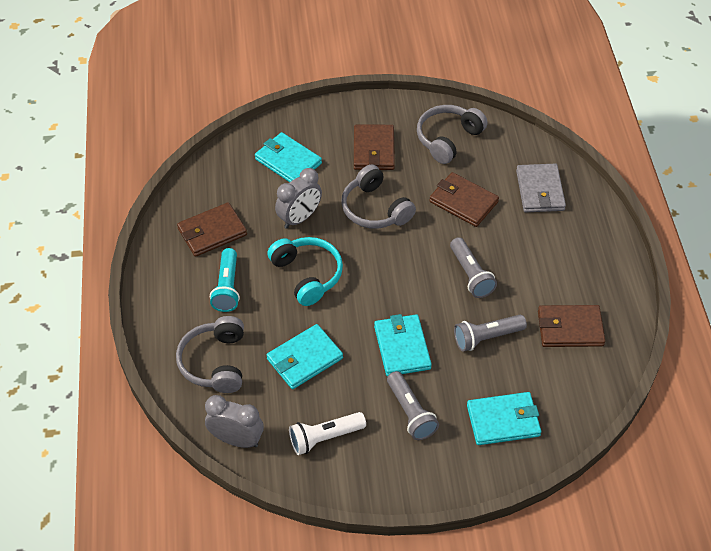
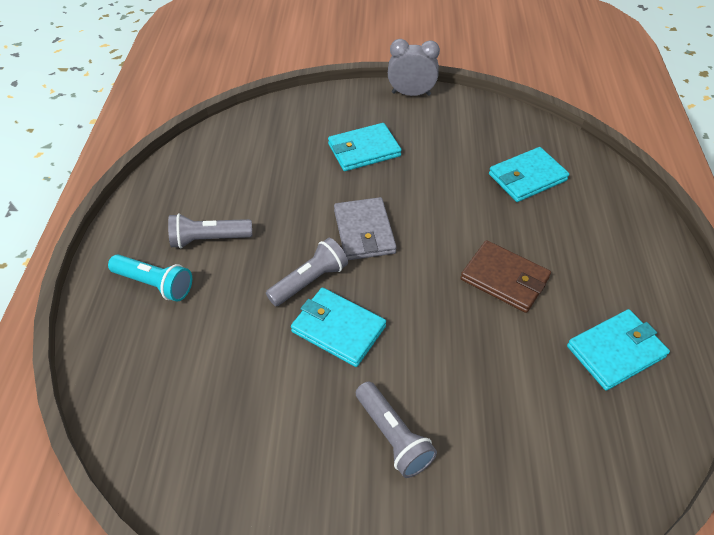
brown wallet: [177,202,247,257] [354,124,395,170] [429,172,499,227] [538,305,605,347] = 4 -> [460,240,551,313] = 1
grey clock: [205,395,264,448] [275,168,322,229] = 2 -> [388,39,440,96] = 1
grey headphones: [176,316,244,393] [341,164,416,229] [417,105,488,164] = 3 -> none = 0
turquoise headphones: [267,237,343,306] = 1 -> none = 0
white flashlight: [289,412,366,455] = 1 -> none = 0

